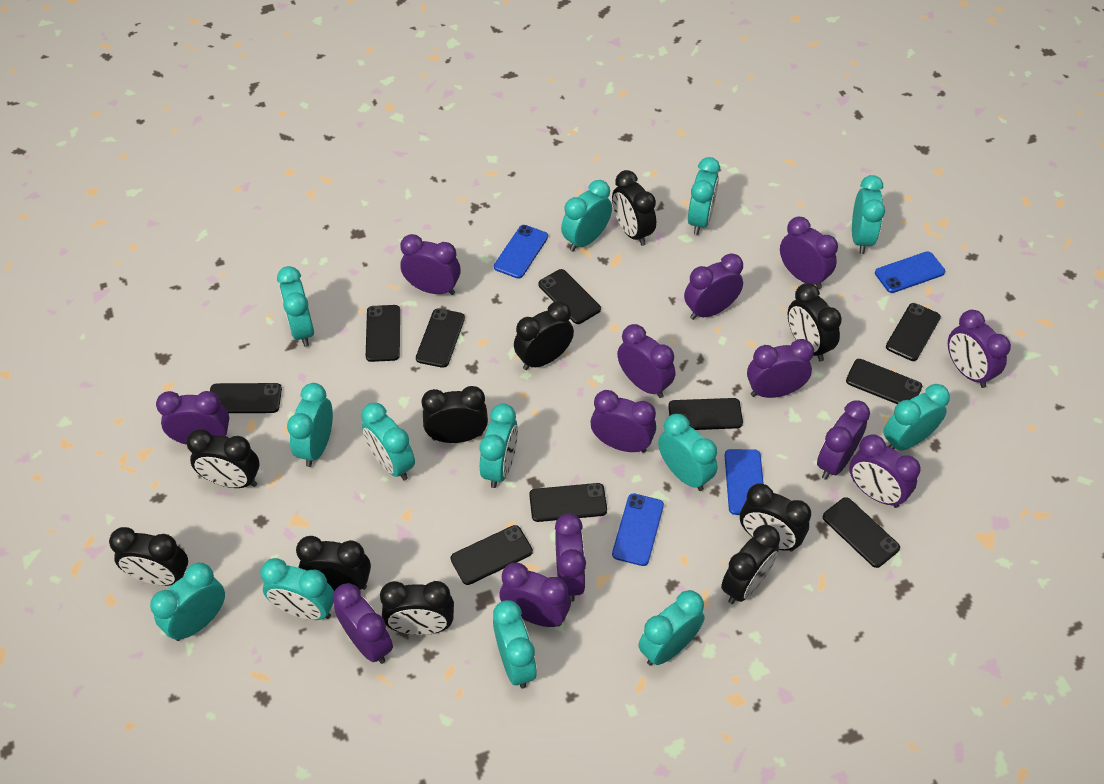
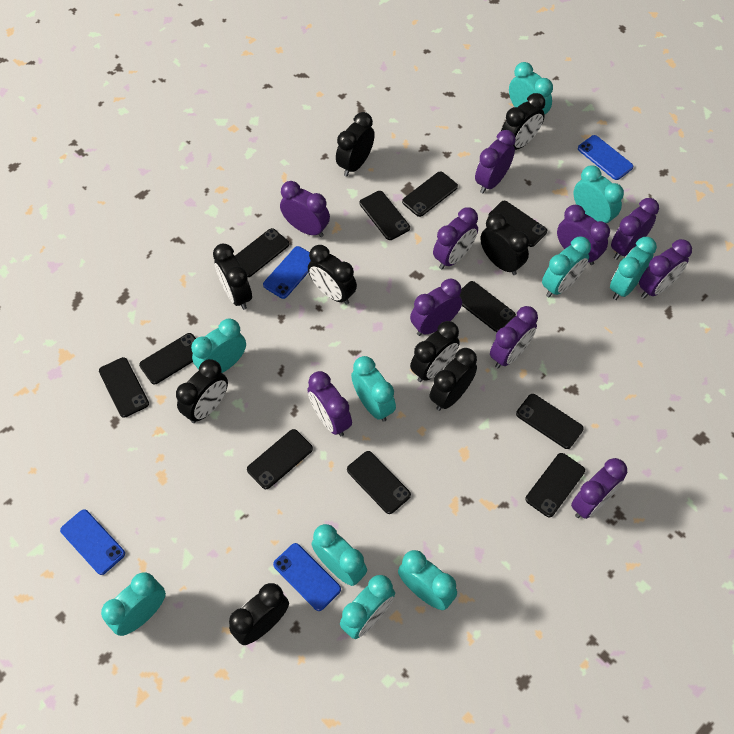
black clock: [109,527,188,586] [186,429,260,488] [296,536,371,591] [380,581,454,635] [422,386,488,443] [514,301,574,370] [612,170,656,246] [721,525,780,604] [740,483,811,551] [788,283,842,361] = 10 -> [176,359,228,423] [213,244,252,310] [229,583,289,645] [308,245,357,305] [336,112,375,177] [410,321,460,382] [430,348,477,411] [480,213,529,275] [501,93,545,150] = 9
black phone: [210,383,282,413] [366,305,400,362] [416,309,465,368] [451,525,533,585] [529,483,607,522] [538,269,601,324] [668,398,743,430] [823,497,900,568] [846,359,922,404] [886,303,941,361] = 10 -> [99,357,149,418] [139,333,196,384] [235,228,289,277] [247,429,313,489] [347,451,411,514] [359,191,410,240] [402,171,458,217] [460,281,516,332] [488,201,547,247] [516,394,584,449] [525,453,585,517] = 11
purple clock: [156,391,229,445] [333,583,393,664] [400,234,461,295] [500,563,571,627] [555,513,586,602] [590,390,656,453] [617,324,675,398] [684,253,743,320] [747,339,814,398] [780,217,838,289] [817,401,870,480] [849,434,921,508] [948,310,1011,388] = 13 -> [280,181,330,237] [308,371,352,436] [410,279,462,336] [433,207,478,269] [475,130,516,193] [490,306,538,368] [557,205,610,265] [571,458,627,519] [611,198,659,260] [639,239,692,298] = 10
turquoise clock: [150,563,225,641] [260,558,334,620] [277,266,314,347] [287,383,333,467] [361,403,415,481] [480,403,518,488] [493,600,537,689] [561,180,612,252] [638,590,705,666] [658,414,718,491] [688,157,720,235] [852,175,885,254] [883,384,950,451] = 13 -> [101,572,166,636] [191,319,246,373] [311,524,367,586] [340,575,395,639] [351,356,396,422] [398,550,457,610] [509,62,553,114] [542,237,591,297] [574,165,624,224] [610,237,657,300] = 10

